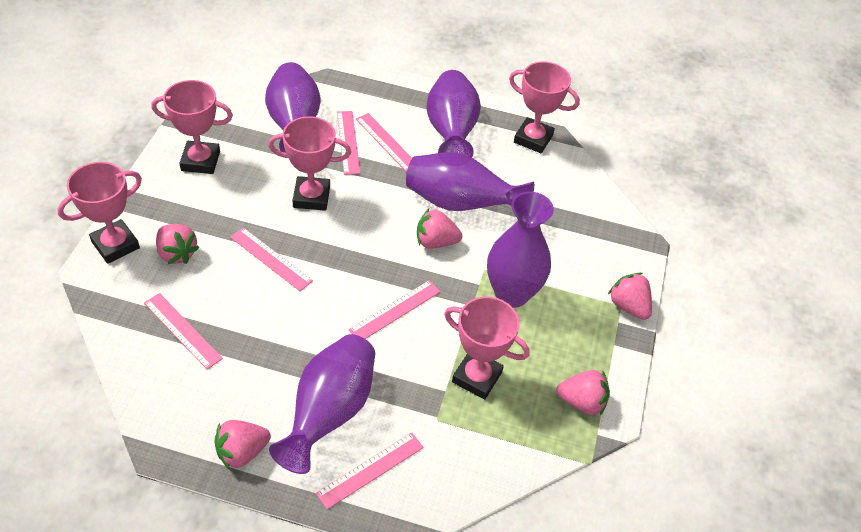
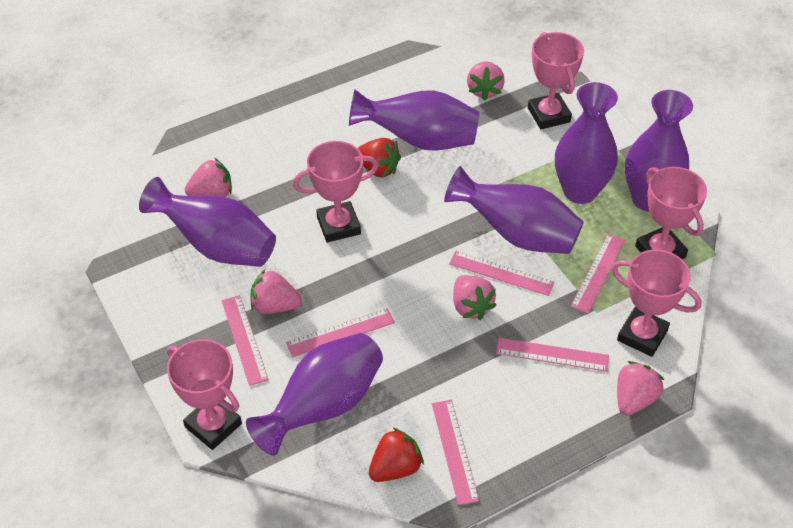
purple vase: [265,62,321,153] [269,334,375,474] [406,152,534,211] [426,70,481,158] [487,192,554,308] = 5 -> [139,177,276,267] [246,333,383,456] [349,89,479,151] [444,166,584,254] [555,82,618,204] [625,90,693,212] = 6
red strawberry: none = 0 -> [358,138,401,178] [369,428,424,482] = 2

